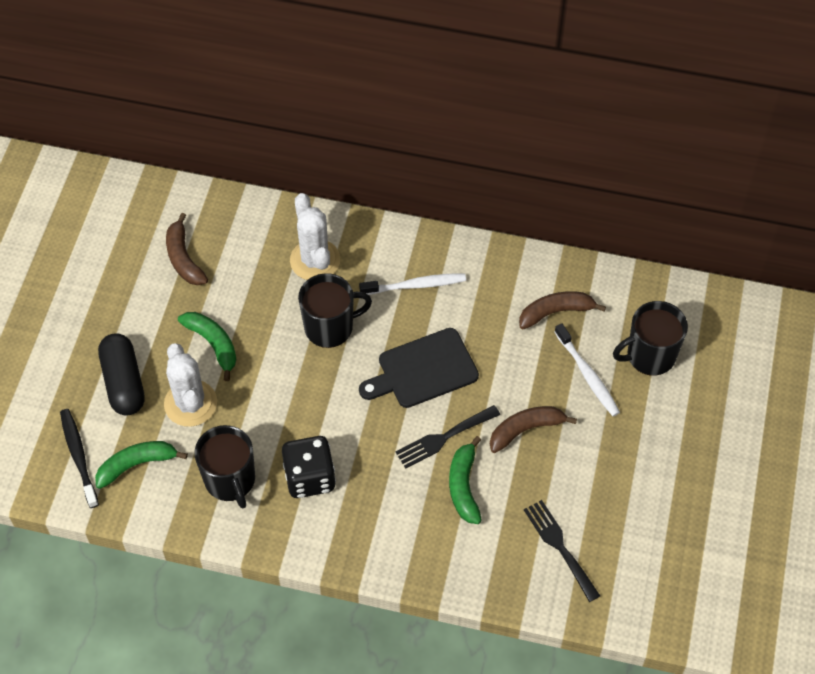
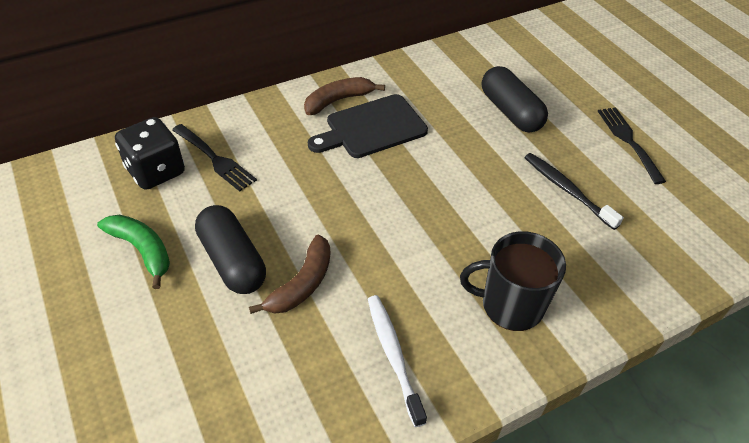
black capsule: [98,333,145,416] = 1 -> [195,205,266,294] [482,66,548,133] = 2
black mug: [195,425,255,508] [298,273,372,348] [613,301,688,376] = 3 -> [460,231,566,331] = 1
brown banana: [166,213,208,285] [490,406,577,453] [519,291,606,329] = 3 -> [249,235,331,314] [304,77,385,115] = 2
green banana: [95,441,188,489] [178,312,236,381] [449,436,482,524] = 3 -> [97,215,170,289] = 1
white cactus: [164,343,217,427] [290,193,340,280] = 2 -> none = 0
white toothbrush: [359,273,466,295] [555,323,620,416] = 2 -> [368,295,427,427] = 1

